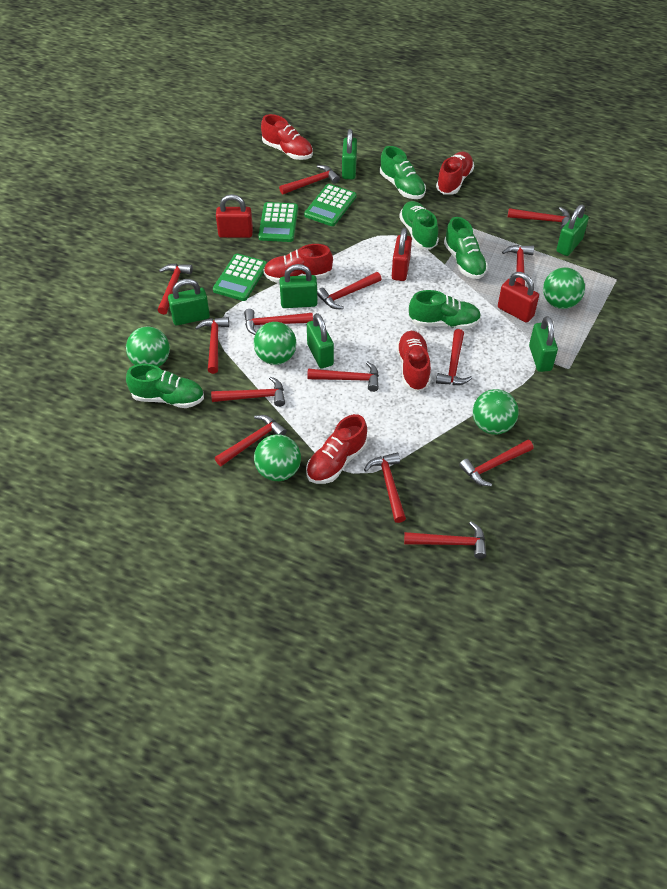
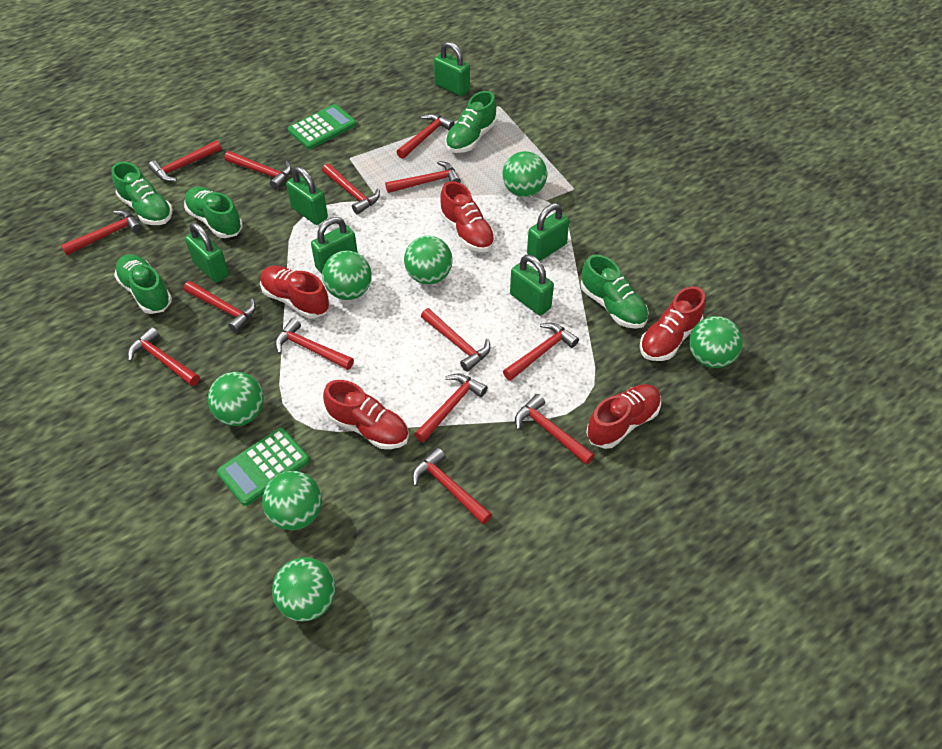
green ball: [126,327,170,367] [254,322,297,365] [254,434,301,481] [473,389,518,435] [543,268,585,309] = 5 -> [208,372,264,426] [262,471,322,530] [272,557,336,622] [322,251,372,300] [404,236,452,284] [502,151,547,197] [689,316,743,368] = 7
green calculator: [213,254,267,301] [258,202,298,242] [304,184,356,226] = 3 -> [217,428,310,506] [288,104,356,149] = 2
red padlock: [216,194,253,238] [392,228,412,281] [498,272,539,323] = 3 -> none = 0

